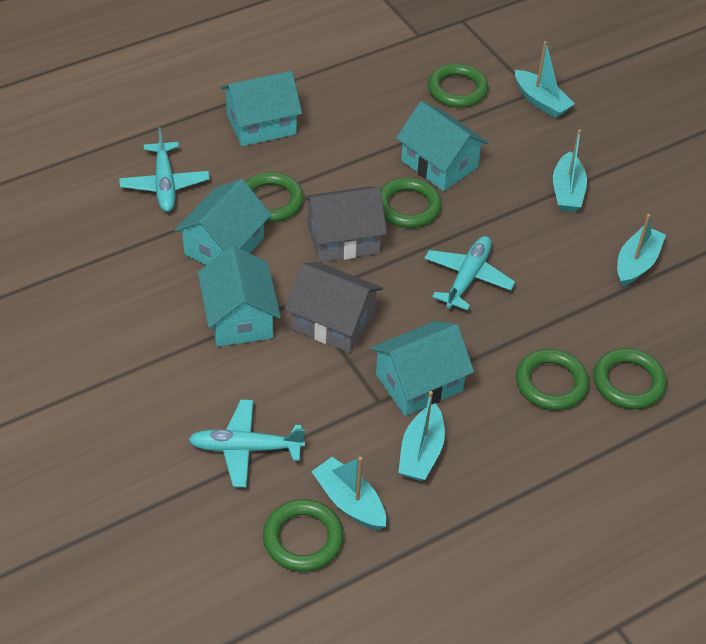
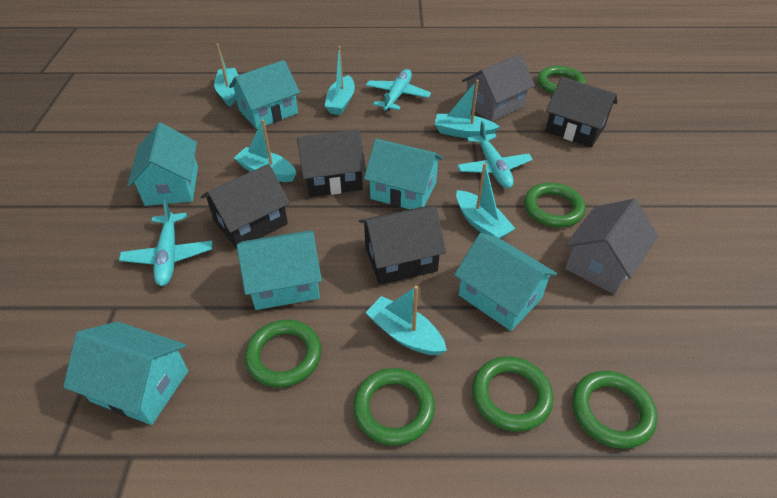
black house: none = 0 -> [201,164,290,249] [297,130,366,197] [359,206,446,285] [545,77,617,147] = 4
turquoise boat: [311,457,386,530] [398,391,445,481] [515,41,575,118] [553,129,587,212] [617,214,666,287] = 5 -> [214,43,238,107] [234,119,296,182] [325,46,355,115] [365,286,447,355] [435,80,500,138] [456,163,516,239] = 6
turquoise house: [174,179,271,265] [198,246,281,347] [221,71,302,146] [370,321,474,416] [396,101,488,191] = 5 -> [63,322,188,425] [127,123,198,206] [229,60,300,129] [237,230,322,310] [364,139,443,209] [454,233,557,331] = 6

